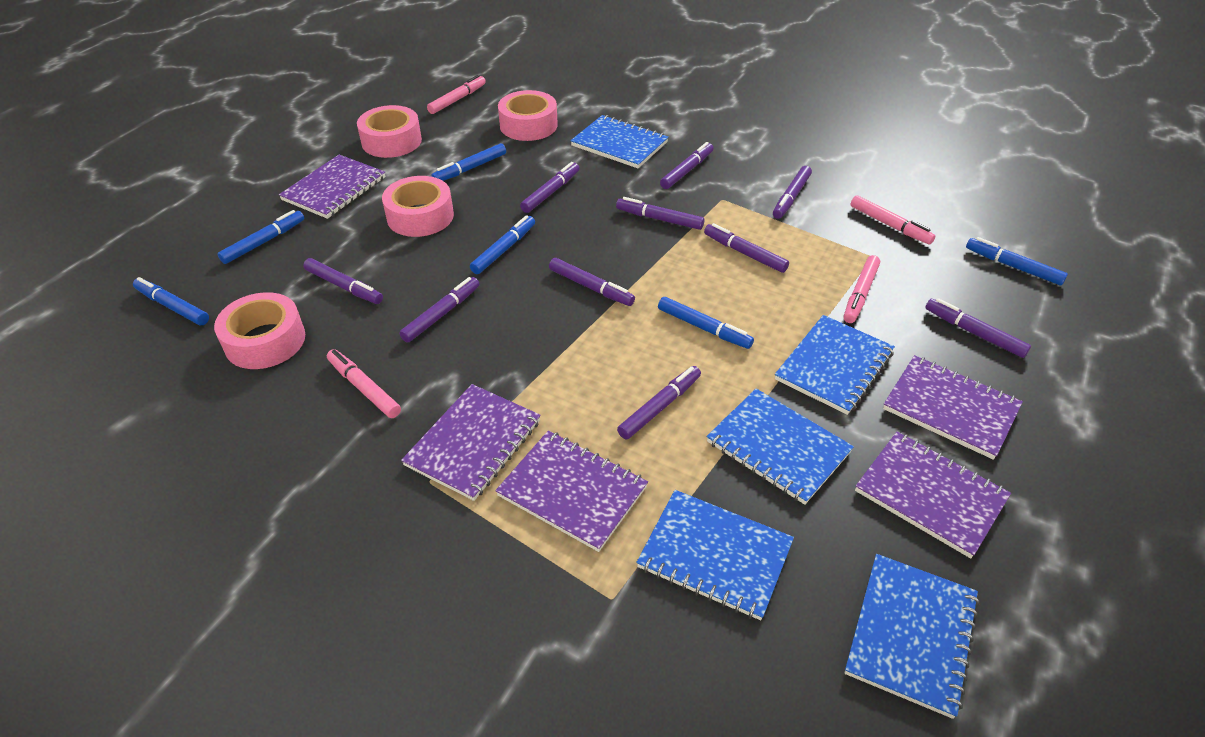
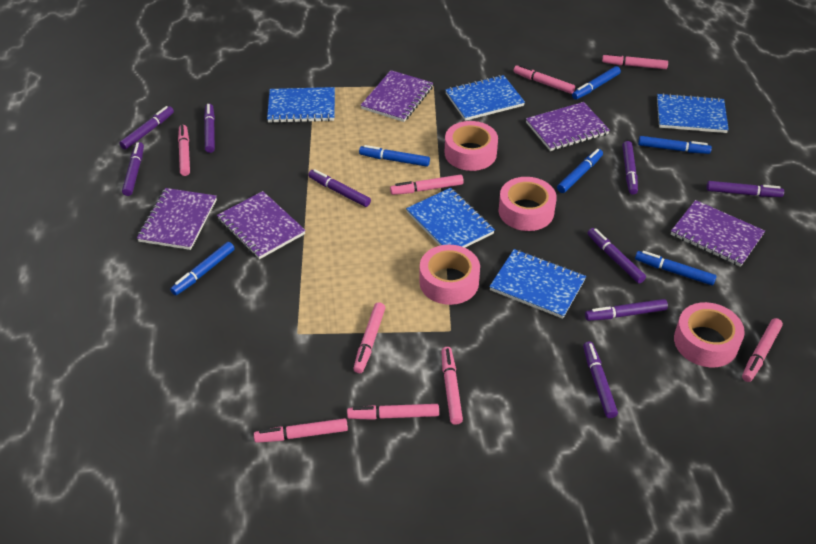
pink marker: [327,349,401,418] [427,75,486,114] [844,255,880,323] [850,195,935,245] = 4 -> [178,125,190,176] [254,418,348,443] [347,404,439,420] [353,302,385,373] [390,174,464,195] [441,347,463,425] [513,65,575,94] [602,53,668,69] [742,318,783,382] = 9
purple marker: [303,258,383,304] [399,277,479,343] [520,162,580,213] [549,258,635,306] [616,197,704,230] [617,366,701,440] [660,142,714,189] [704,223,789,273] [773,166,812,219] [925,298,1031,358] = 10 -> [119,106,174,149] [122,142,144,196] [204,104,215,153] [308,169,371,207] [583,341,618,418] [585,299,668,321] [588,228,646,283] [622,141,638,195] [706,181,784,197] = 9

